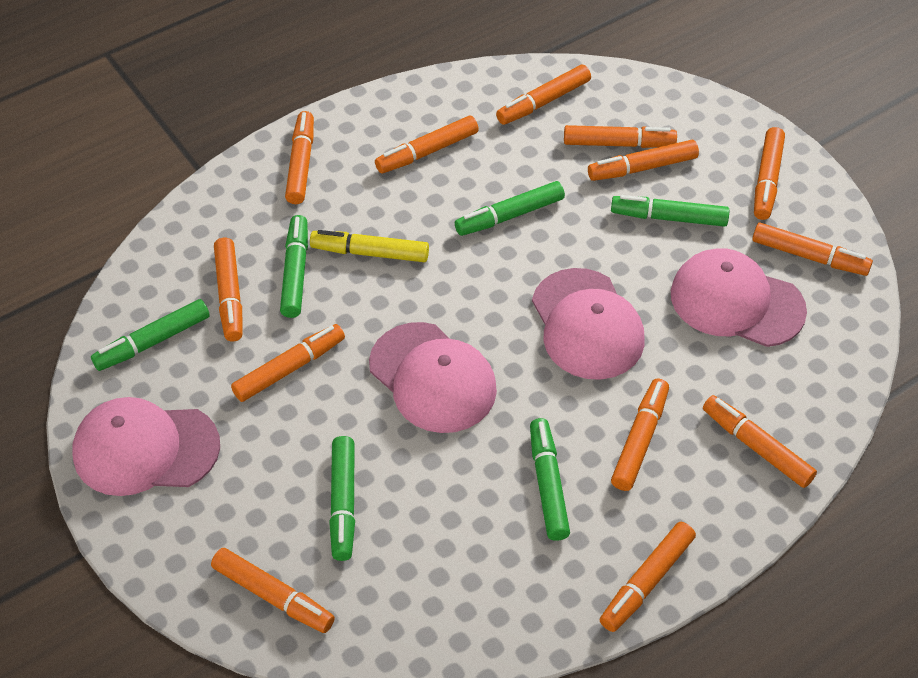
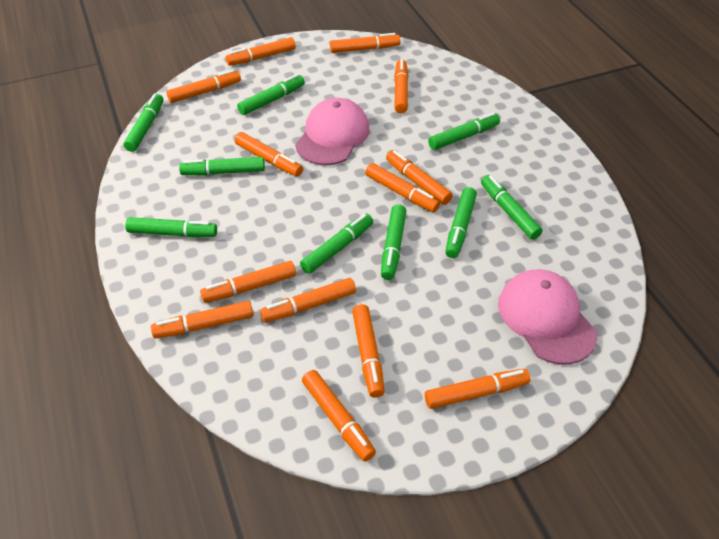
green marker: [91,299,210,371] [280,215,308,318] [329,436,355,561] [455,181,565,236] [530,418,570,541] [611,195,729,227] = 6 -> [123,94,164,152] [125,217,217,237] [179,157,265,176] [237,74,305,115] [300,214,373,274] [381,204,406,280] [428,113,500,150] [445,187,477,258] [481,175,543,240] = 9
pink cap: [72,397,220,496] [369,322,497,433] [532,268,645,380] [671,248,807,347] = 4 -> [295,98,369,165] [498,269,597,364] = 2
yellow marker: [310,230,429,262] = 1 -> none = 0

